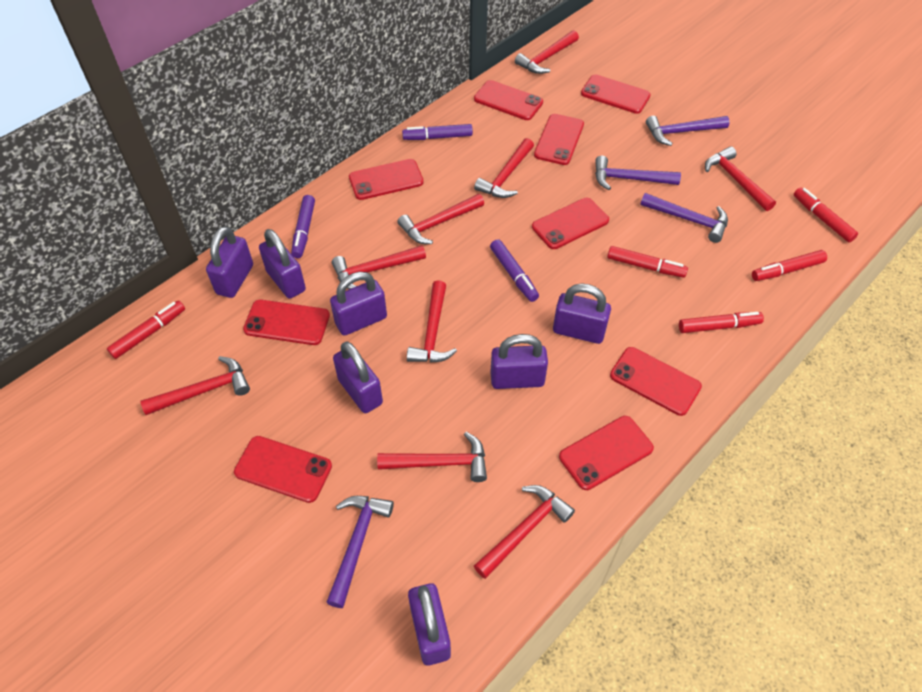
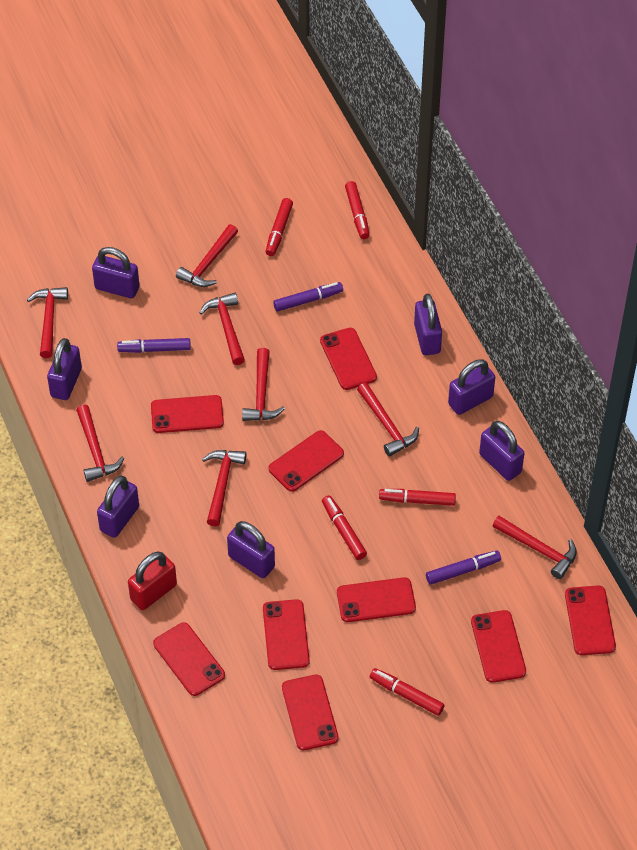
purple hammer: [326,496,394,608] [595,156,681,190] [640,193,728,243] [646,116,730,146] = 4 -> none = 0
red hammer: [140,356,250,415] [332,245,426,289] [377,432,487,482] [397,194,484,244] [407,280,457,363] [474,138,534,198] [474,485,575,579] [515,30,579,74] [705,146,776,211] = 9 -> [27,287,68,358] [76,404,124,482] [176,224,238,287] [199,293,245,365] [202,450,247,527] [242,348,285,421] [357,383,419,457] [493,516,577,579] = 8
red padlock: none = 0 -> [128,552,177,610] = 1

